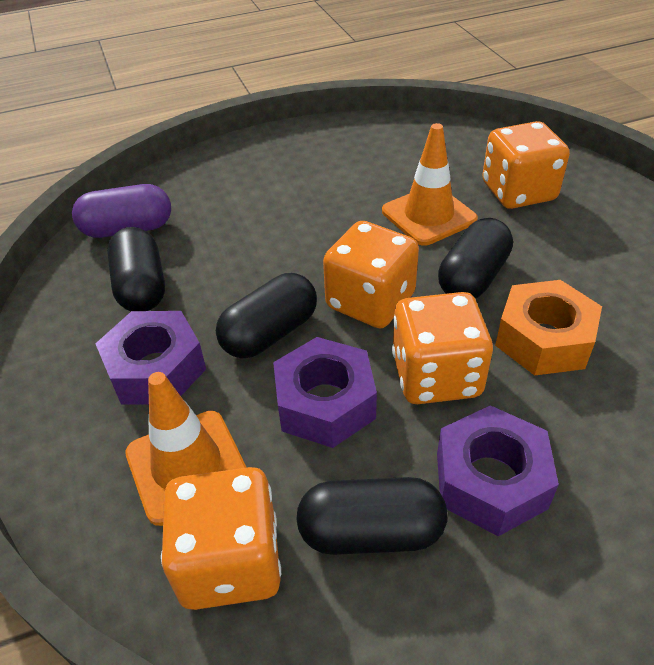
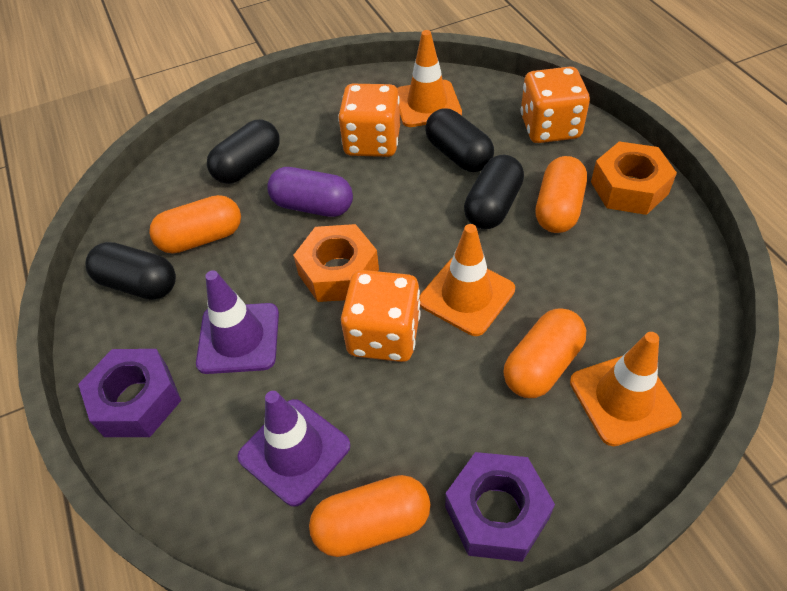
orange capsule: none = 0 -> [149,195,241,254] [309,475,431,557] [503,308,586,398] [536,156,587,233] = 4
orange dice: [161,467,281,610] [323,221,419,328] [392,292,493,404] [482,121,570,209] = 4 -> [338,84,400,157] [341,270,421,362] [521,67,590,143] = 3
orange nut: [495,280,602,376] = 1 -> [293,224,379,302] [591,141,677,215] = 2
orange traffic cone: [125,372,247,526] [382,123,478,246] = 2 -> [397,30,462,127] [419,224,515,336] [570,332,682,446] = 3
purple nut: [95,311,206,405] [273,337,377,448] [437,405,559,536] = 3 -> [78,349,181,437] [445,452,555,562] = 2
purple traffic cone: none = 0 -> [196,270,279,374] [237,391,350,507] = 2

